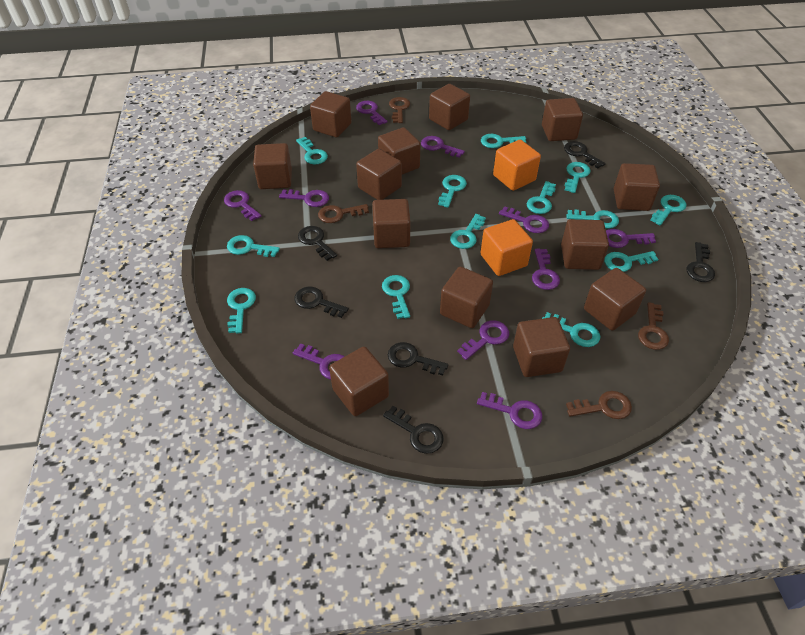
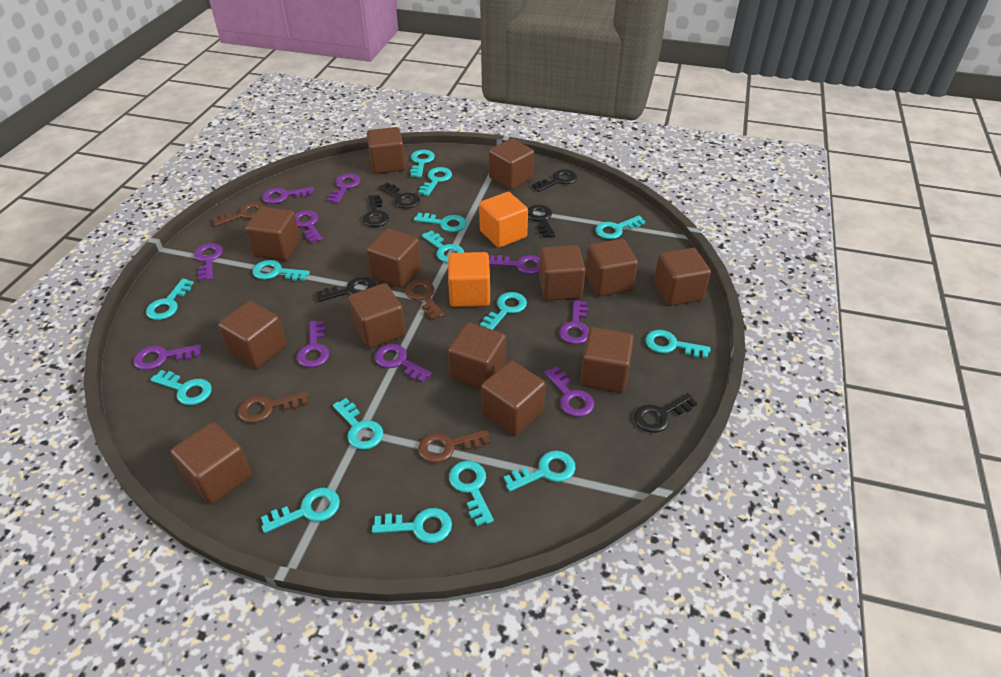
turquoise key: [227,235,280,257] [227,288,256,334] [296,137,328,164] [382,275,410,319] [438,175,467,208] [450,214,486,249] [481,134,526,148] [527,181,556,214] [542,312,600,347] [565,162,591,193] [566,210,619,229] [604,251,658,272] [650,195,686,226] = 13 -> [146,279,194,320] [150,370,212,405] [252,260,310,281] [261,487,340,533] [333,398,383,450] [372,508,452,543] [410,150,435,178] [414,213,467,232] [418,167,452,196] [422,230,464,263] [449,461,494,526] [480,292,527,330] [504,451,575,492] [595,216,645,239] [645,330,711,358] = 15

